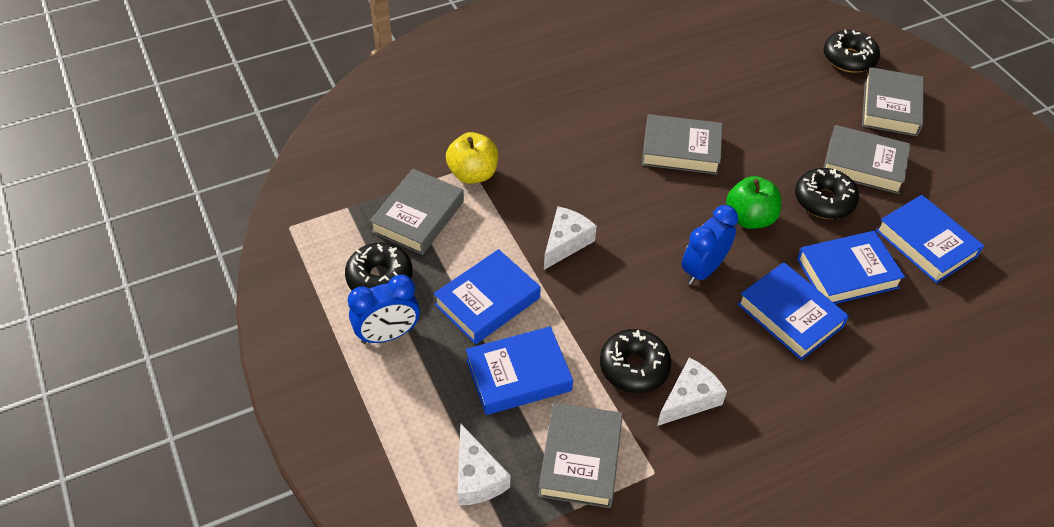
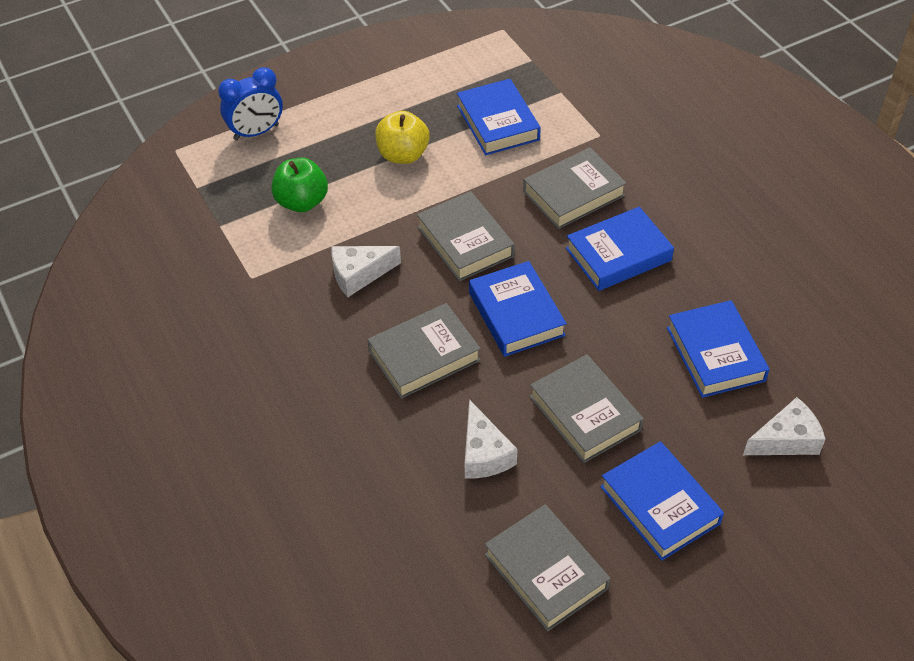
black donut: [345,242,413,290] [600,329,672,393] [795,168,859,219] [824,30,880,73] = 4 -> none = 0
blue clock: [348,275,420,344] [682,205,738,285] = 2 -> [218,67,283,140] = 1

